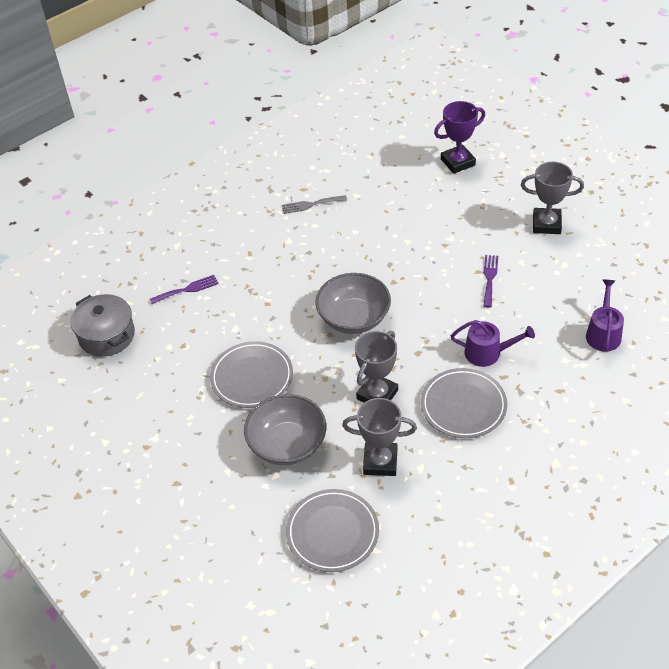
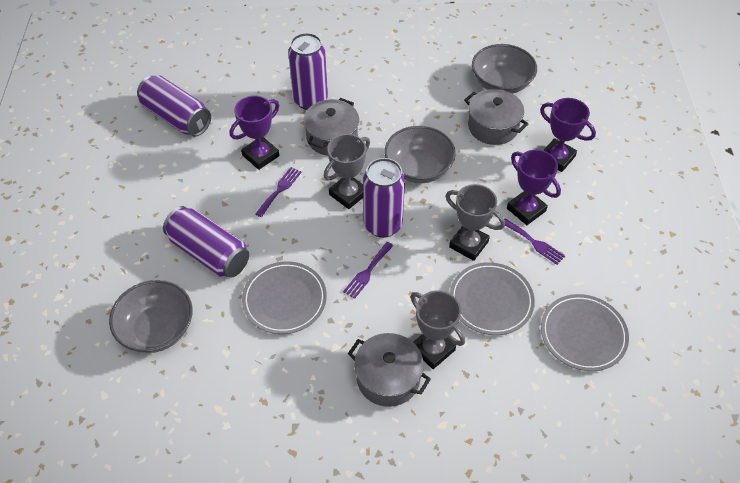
grey bowl: [244,394,326,465] [315,273,391,334] = 2 -> [109,280,193,353] [384,126,456,183] [472,44,537,94] = 3
grey fork: [282,195,347,214] = 1 -> none = 0
grey pot: [71,294,135,357] = 1 -> [303,98,359,156] [348,333,431,407] [464,89,528,145] = 3
purple can: none = 0 -> [137,75,211,137] [163,206,249,278] [288,33,328,110] [363,158,405,238] = 4
purple fork: [150,275,219,304] [483,255,498,307] = 2 -> [255,167,302,217] [343,242,393,299] [504,218,565,265] = 3
purple trophy: [434,101,485,174] = 1 -> [230,95,279,170] [507,150,561,225] [540,98,596,172] = 3
purple watering can: [451,320,535,367] [586,280,624,352] = 2 -> none = 0

